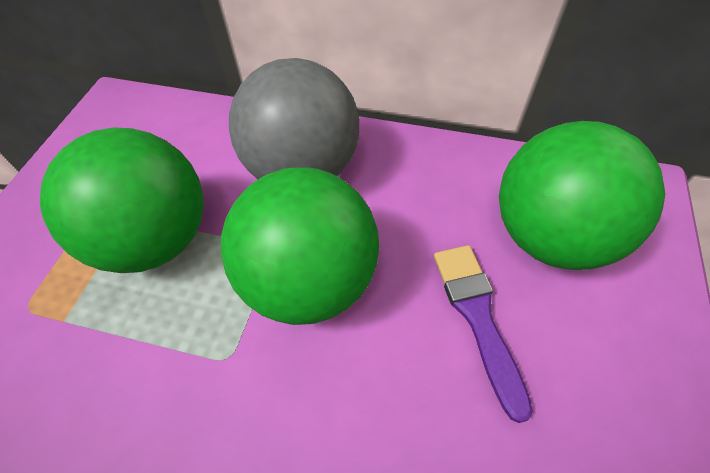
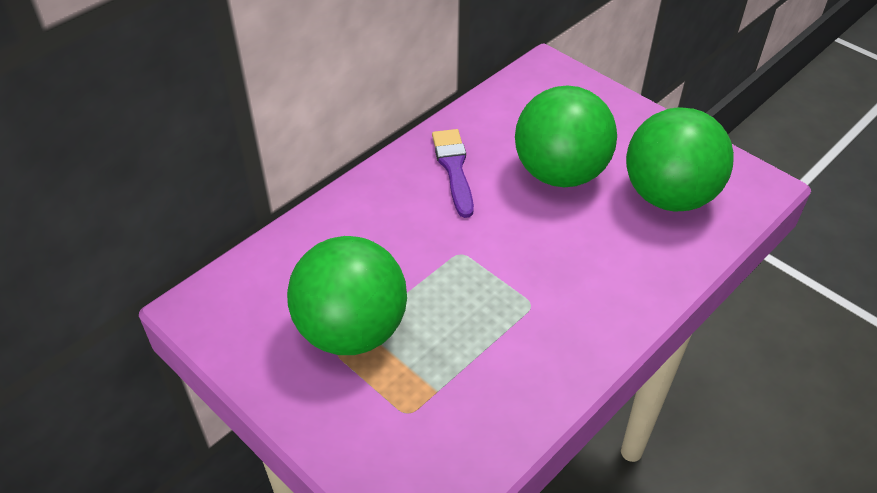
grey ball: [229,58,359,179] = 1 -> none = 0

